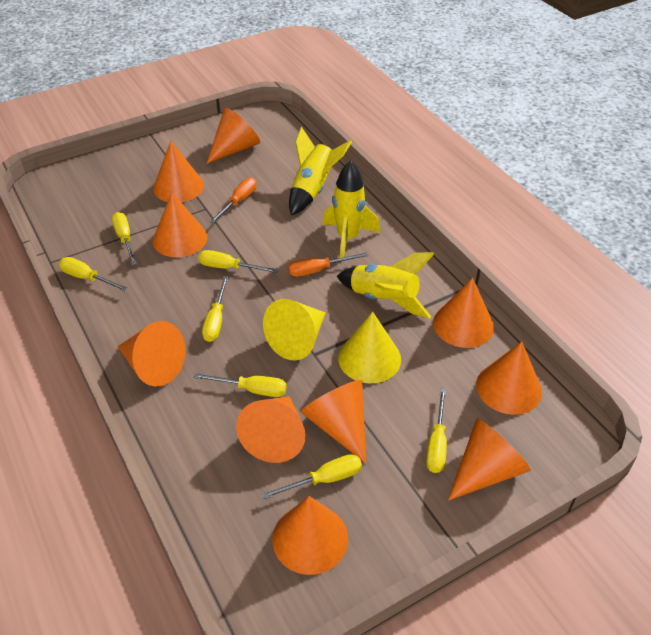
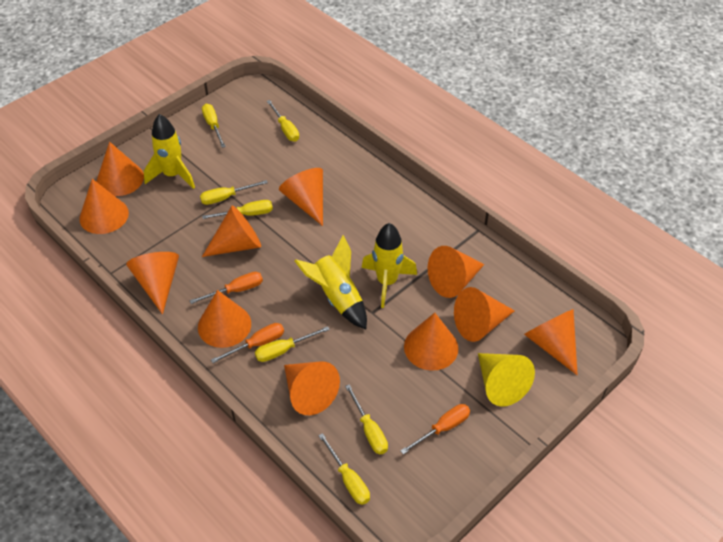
orange cone: [118,321,186,386] [153,141,204,202] [153,192,207,257] [206,108,260,164] [236,396,305,463] [272,496,348,575] [301,380,366,464] [433,278,494,348] [448,418,531,501] [476,342,542,415] = 10 -> [79,179,129,234] [97,142,144,196] [126,252,179,314] [198,290,251,348] [202,205,261,257] [279,168,323,226] [284,361,340,415] [404,313,459,371] [428,246,484,298] [454,287,515,342] [524,309,578,375] = 11
orange screwdriver: [210,177,257,224] [288,252,368,277] = 2 -> [190,272,263,304] [211,323,284,363] [400,404,470,454] = 3
yellow cone: [263,299,325,360] [338,312,401,383] = 2 -> [478,353,535,406] = 1

